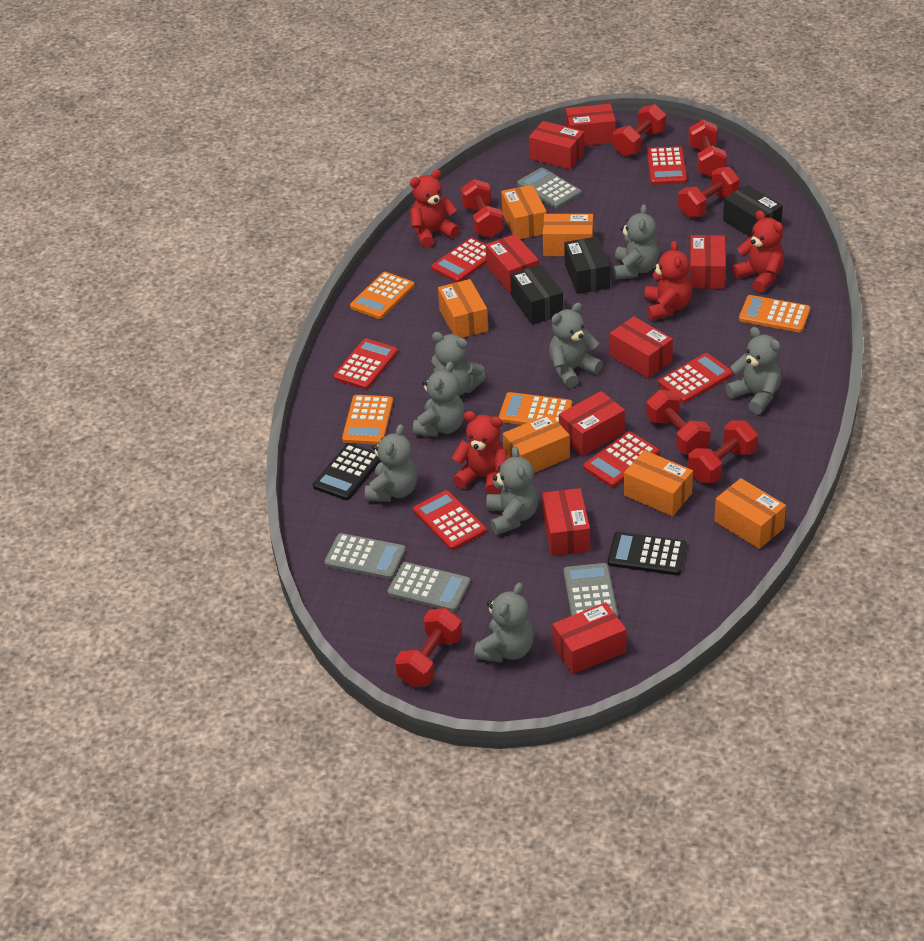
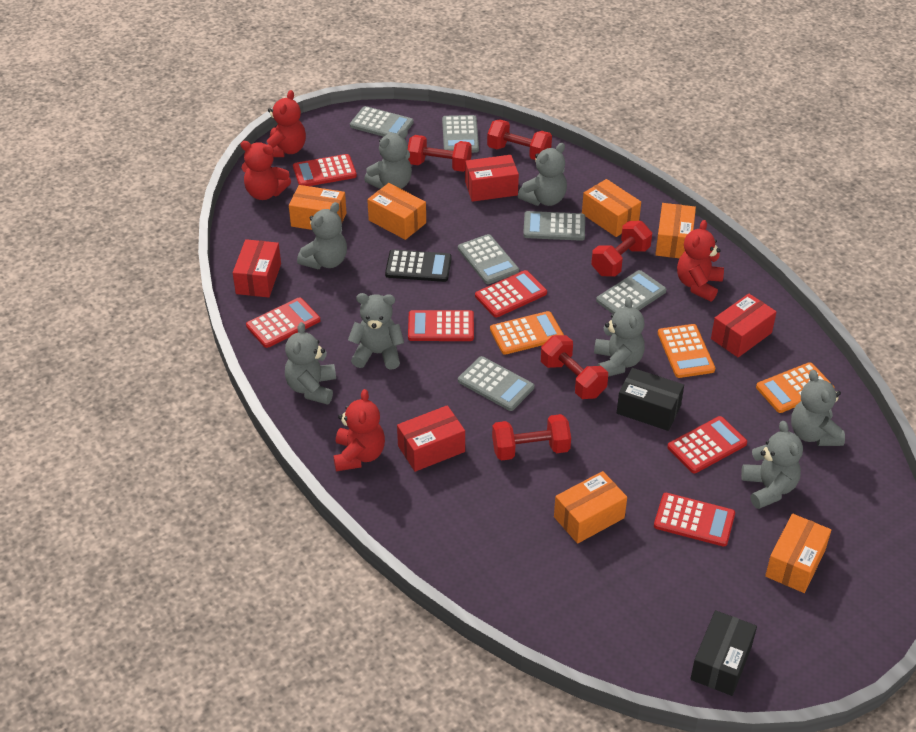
black box: [511,264,563,325] [564,237,610,294] [723,185,783,237] = 3 -> [617,368,684,431] [690,610,757,696] = 2
black calculator: [313,443,381,500] [608,532,687,575] = 2 -> [385,249,452,282] = 1
grey calculator: [324,533,406,579] [387,562,471,612] [517,168,581,208] [563,563,618,617] = 4 -> [350,106,414,137] [442,115,479,153] [458,234,519,284] [458,356,534,411] [523,211,585,241] [596,270,666,314] = 6
orange calculator: [342,395,393,445] [350,272,414,319] [499,392,572,425] [739,295,810,332] = 4 -> [490,311,564,355] [658,324,715,378] [756,362,834,413] = 3
red box: [486,234,539,293] [529,121,584,170] [542,488,590,556] [552,602,626,674] [559,391,625,456] [566,104,616,146] [610,316,673,379] [690,235,726,289] = 8 -> [233,239,281,298] [397,405,465,472] [465,155,519,202] [711,294,777,357] = 4
red dumbbell: [395,608,462,687] [461,179,504,238] [613,104,666,157] [646,390,711,454] [678,167,740,218] [688,420,758,483] [689,120,727,177] = 7 -> [408,135,472,172] [487,119,552,160] [492,414,571,461] [541,335,608,399] [591,221,652,277] = 5

